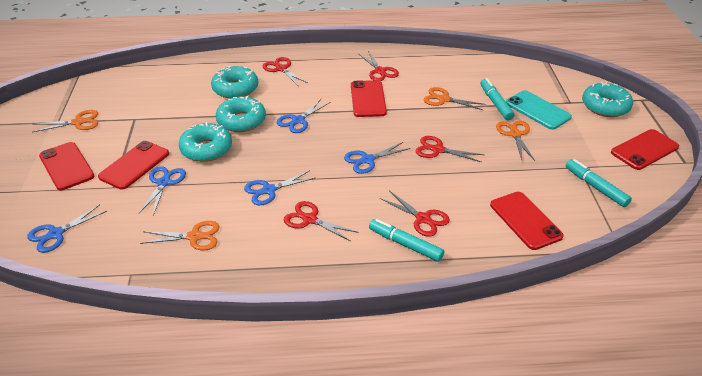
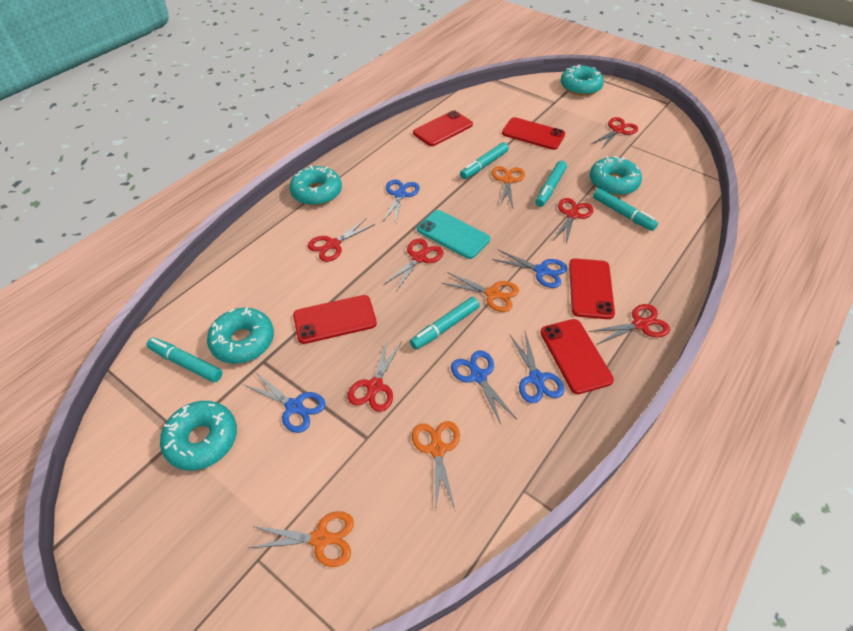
red scissors: [263,57,308,87] [284,201,358,241] [359,51,399,81] [380,190,450,237] [415,136,484,162] = 5 -> [308,218,375,262] [348,338,402,412] [384,239,443,291] [553,198,593,244] [589,304,670,344] [591,117,638,150] = 6
turquoise donut: [179,122,232,162] [211,66,258,99] [216,95,266,132] [582,82,633,117] = 4 -> [160,401,237,470] [207,307,274,364] [290,165,342,206] [560,65,604,96] [590,156,642,195] = 5
turquoise marker: [369,219,444,262] [480,78,515,120] [566,159,632,207] = 3 -> [147,338,222,382] [410,297,480,349] [460,142,509,179] [535,161,567,207] [593,188,658,231] = 5

